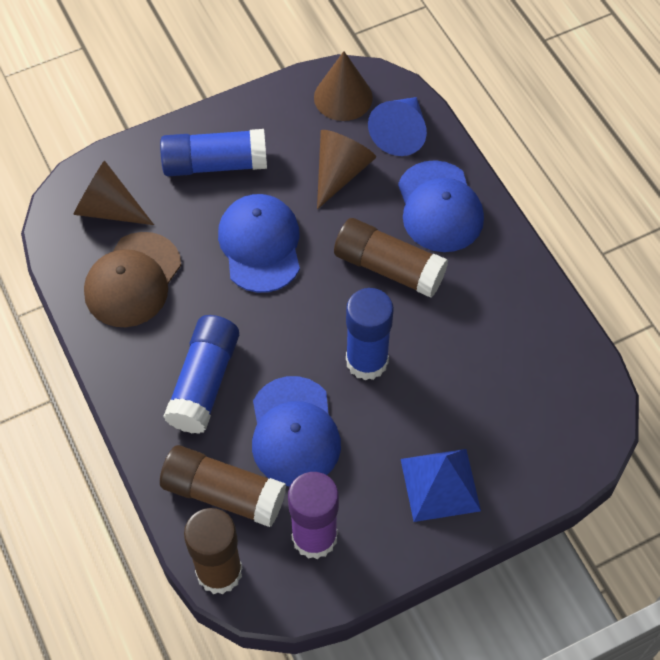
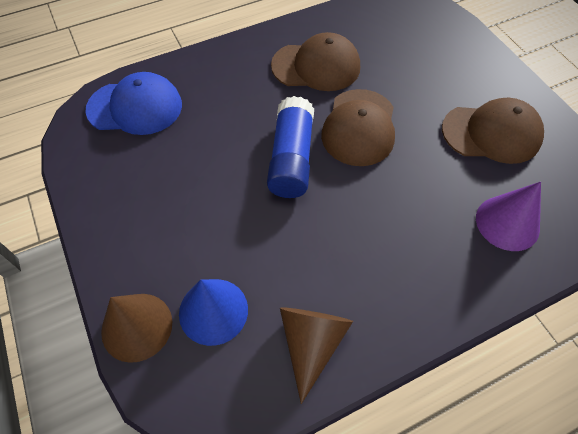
blue cap: [218,194,300,293] [252,376,341,487] [398,160,484,252] = 3 -> [85,72,182,135] = 1
blue glue stick: [160,129,267,176] [163,315,239,434] [346,288,394,380] = 3 -> [267,96,314,198] = 1
blue pyramid: [401,449,481,522] = 1 -> none = 0
brown cap: [84,232,181,327] = 1 -> [271,32,360,91] [321,89,395,166] [442,98,544,164] = 3
brown cone: [73,160,154,225] [314,51,373,121] [317,130,376,210] = 3 -> [101,294,172,363] [280,307,353,404] = 2
brown glue stick: [160,445,286,527] [184,508,242,594] [334,218,448,298] = 3 -> none = 0
purple cone: none = 0 -> [476,182,541,251] = 1
purple glue stick: [288,472,339,559] = 1 -> none = 0

